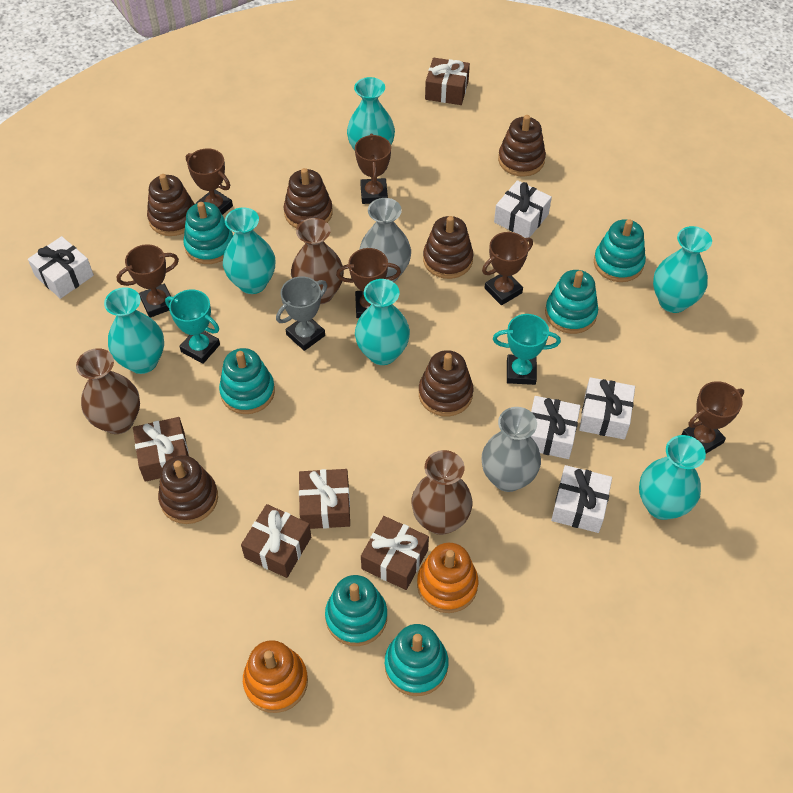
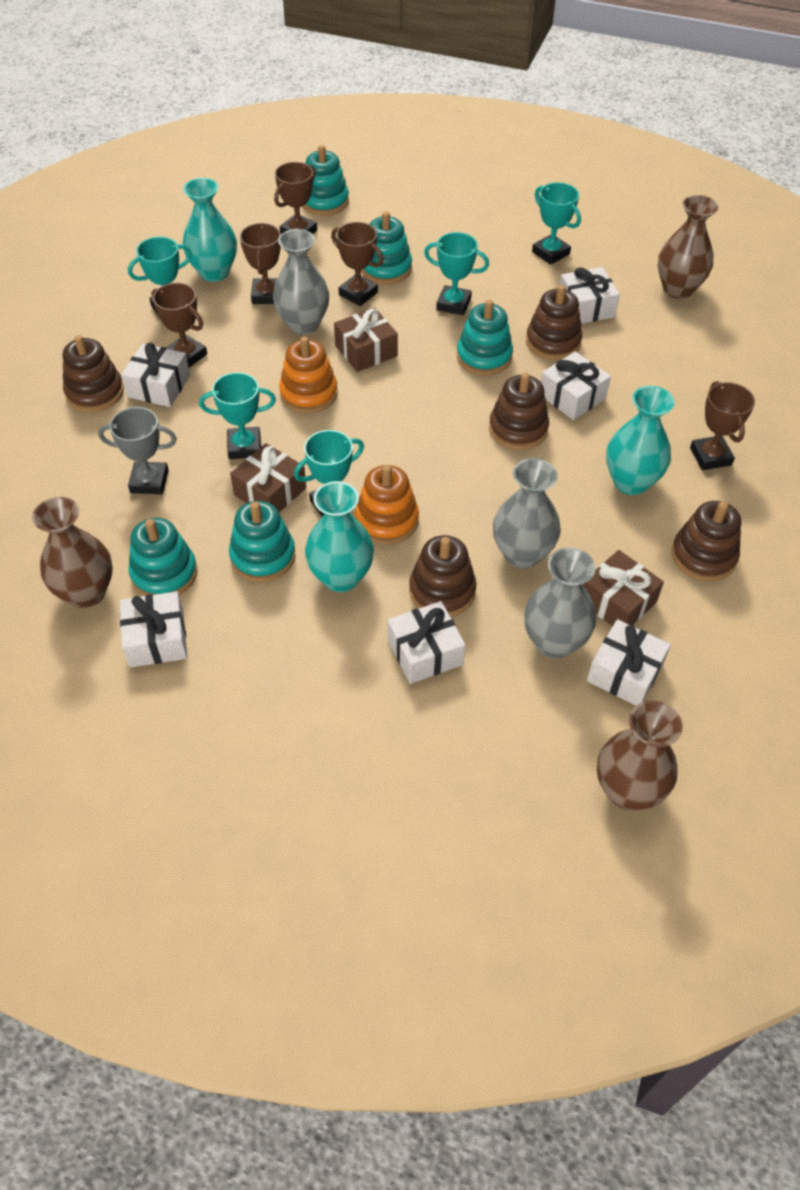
brown gift: [133,417,189,482] [241,504,311,578] [299,469,350,529] [361,516,429,590] [425,58,470,105] = 5 -> [230,443,306,512] [334,308,398,372] [583,550,664,626] = 3
brown stacking toy: [147,174,195,236] [158,455,218,524] [284,168,333,228] [419,350,473,417] [423,216,473,279] [498,115,546,177] = 6 -> [63,335,124,412] [409,535,476,617] [489,372,549,450] [526,285,582,360] [672,501,741,581] = 5
brown trophy: [117,244,179,318] [186,148,233,215] [336,248,401,318] [355,134,391,204] [482,232,533,305] [682,381,744,454] = 6 -> [152,283,207,368] [240,223,281,304] [274,162,317,234] [331,222,384,306] [690,381,755,470] = 5
grey vase: [359,198,411,282] [481,407,541,492] = 2 -> [273,229,329,335] [493,458,561,569] [524,548,596,659] = 3
turquoise stacking toy: [183,202,233,264] [219,348,275,414] [325,575,387,646] [385,624,448,696] [545,270,598,334] [594,219,646,282] = 6 -> [129,518,197,596] [229,501,295,582] [302,145,349,215] [361,211,412,284] [457,300,513,375] = 5
turquoise trophy: [165,290,220,364] [493,314,561,385] = 2 -> [128,237,192,320] [199,372,276,459] [294,430,364,517] [424,232,489,316] [532,182,581,265] = 5
turquoise vase: [104,287,164,374] [223,207,275,294] [347,77,395,151] [355,279,410,365] [639,435,706,520] [653,226,712,313] = 6 -> [183,178,237,282] [305,481,374,592] [606,386,675,495] = 3
white gift: [28,236,94,299] [494,180,552,238] [531,396,580,459] [551,465,612,533] [579,377,635,440] = 5 -> [120,591,187,668] [121,343,190,407] [388,601,465,684] [541,351,611,420] [560,267,620,324] [587,619,671,706] = 6

